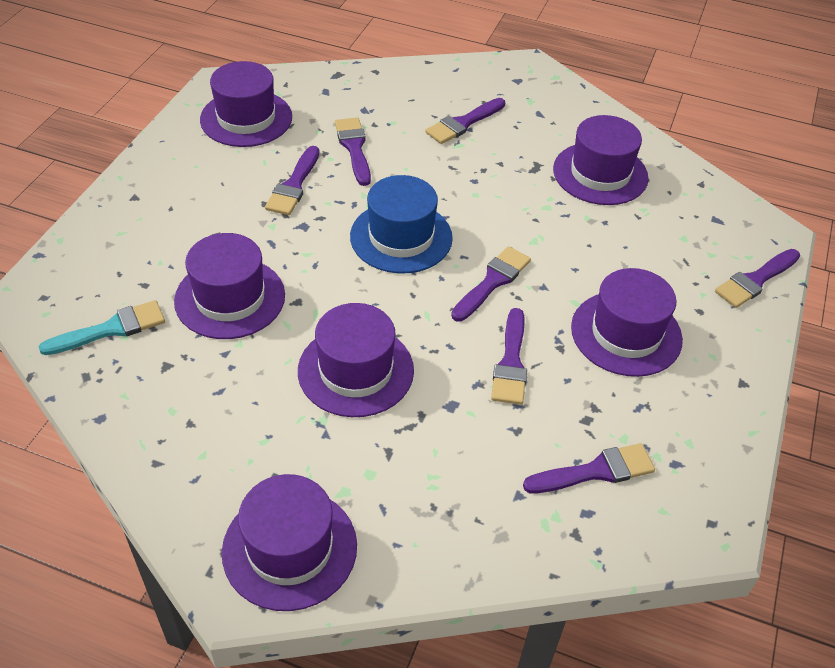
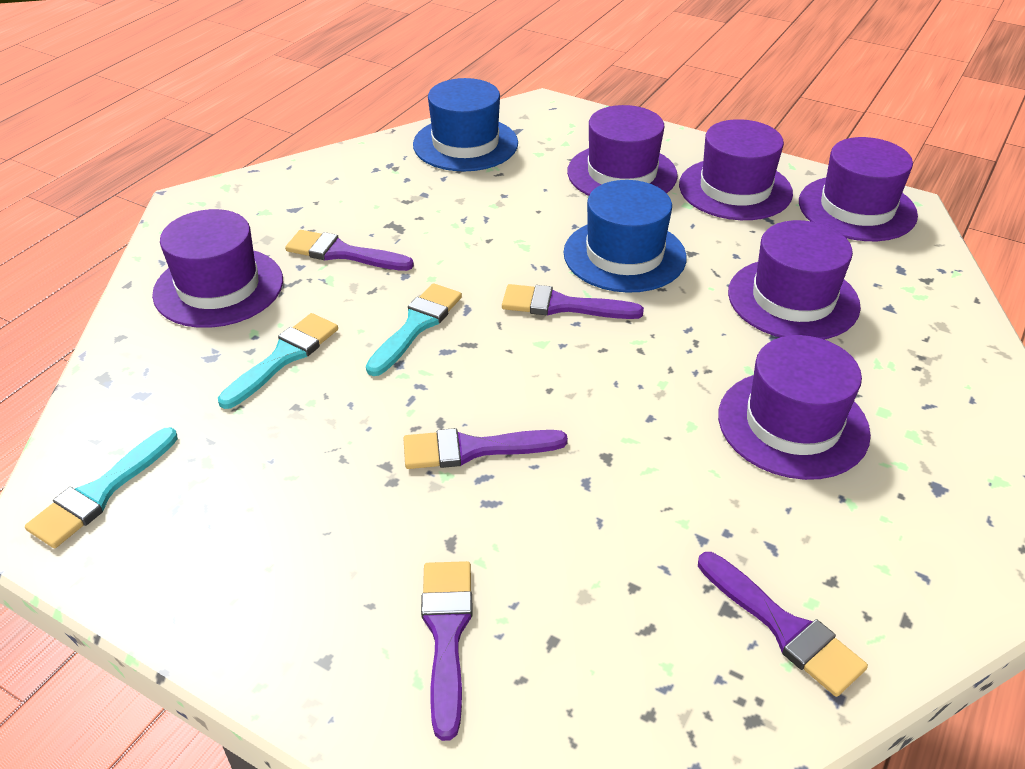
blue hat: [350,175,453,273] = 1 -> [413,78,518,171] [563,180,687,293] = 2
purple brush: [265,146,319,215] [335,117,371,186] [425,98,505,144] [451,246,531,321] [491,308,527,405] [523,443,655,493] [715,249,800,308] = 7 -> [285,230,414,271] [403,428,568,469] [421,561,473,741] [502,284,644,319] [698,552,868,697] = 5
turquoise brush: [39,300,165,355] = 1 -> [25,427,178,548] [218,313,338,409] [366,283,462,376] = 3

